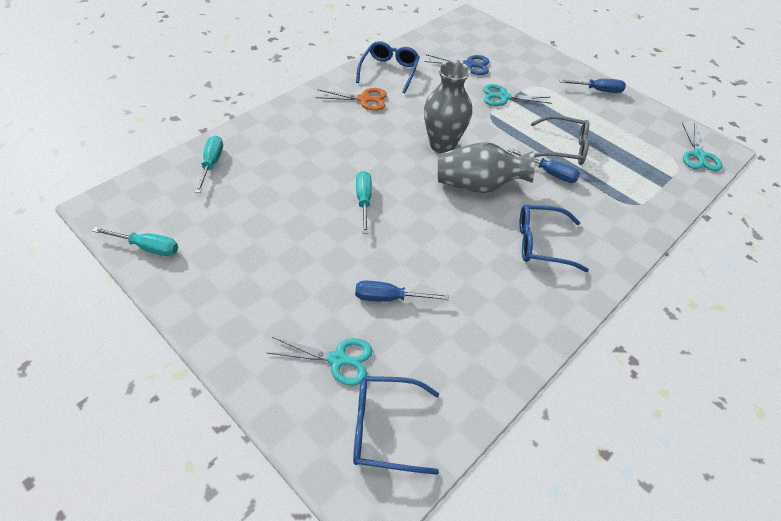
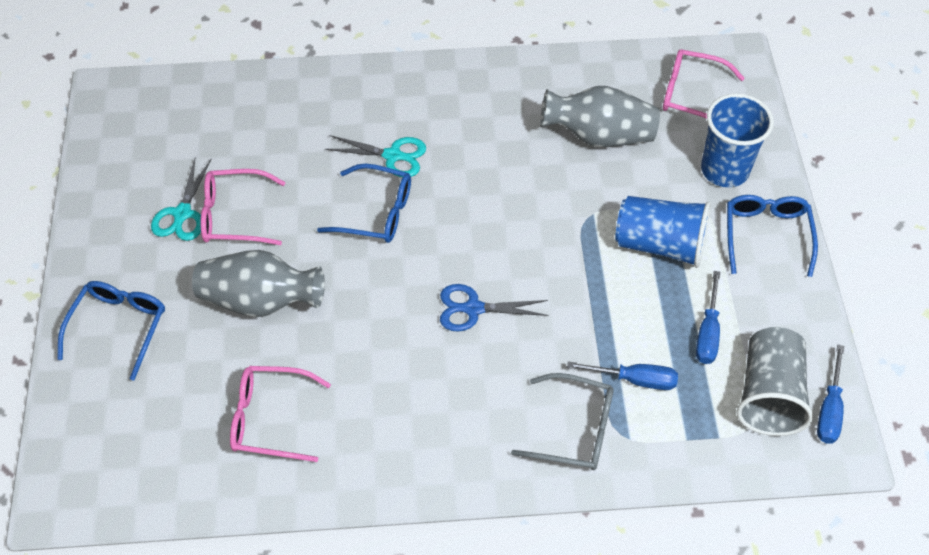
blue cup: none = 0 -> [615,196,711,268] [701,93,774,187] = 2
grey cup: none = 0 -> [737,327,813,436] = 1
orange scissors: [316,88,387,111] = 1 -> none = 0
pink glasses: none = 0 -> [201,169,286,245] [230,366,331,462] [663,49,745,119] = 3
turquoise scissors: [268,337,373,386] [483,84,552,106] [682,123,722,171] = 3 -> [151,159,211,241] [325,135,426,177] = 2
turquoise screwdriver: [92,227,178,256] [195,136,223,193] [356,171,372,234] = 3 -> none = 0

